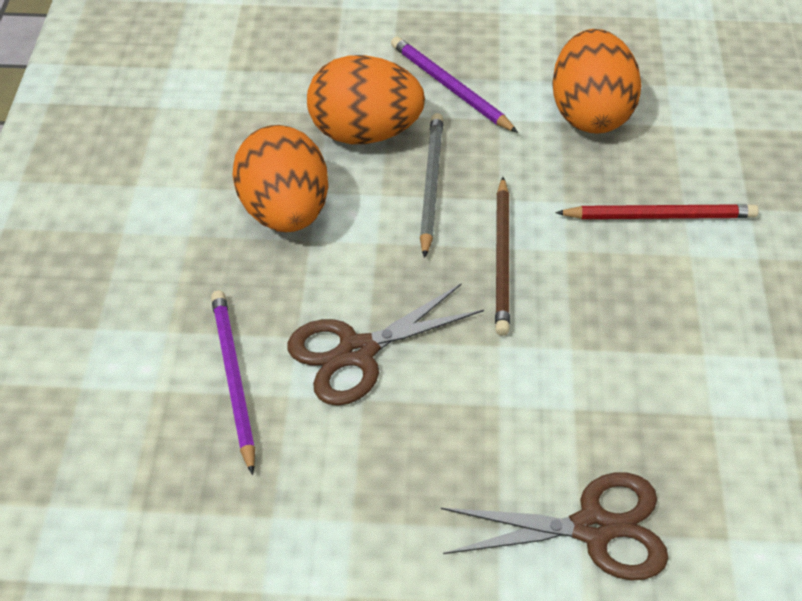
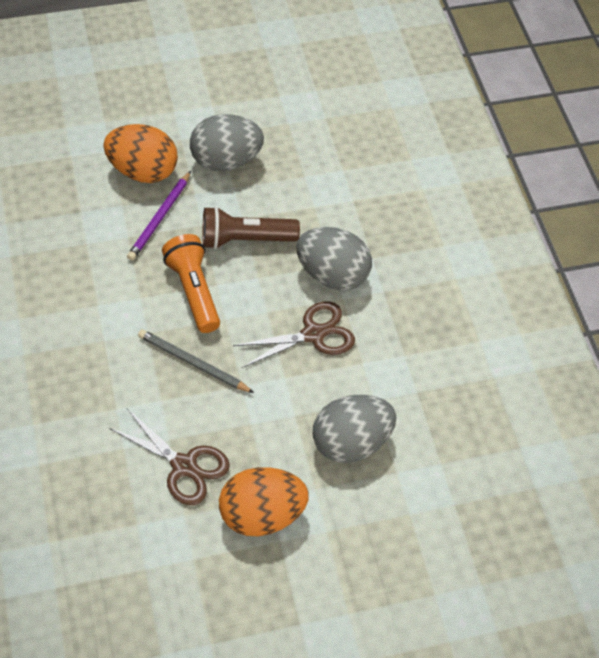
brown flashlight: none = 0 -> [202,206,300,249] = 1
brown pencil: [495,177,510,336] = 1 -> none = 0
grey egg: none = 0 -> [190,114,264,171] [296,227,372,290] [312,395,396,463] = 3
orange egg: [232,125,328,232] [307,55,425,144] [552,29,642,134] = 3 -> [103,124,178,183] [219,467,309,536] = 2
orange flashlight: none = 0 -> [162,234,220,333] = 1
purple pencil: [211,291,255,475] [391,37,518,133] = 2 -> [127,171,191,261] = 1
red pencil: [555,204,758,219] = 1 -> none = 0

